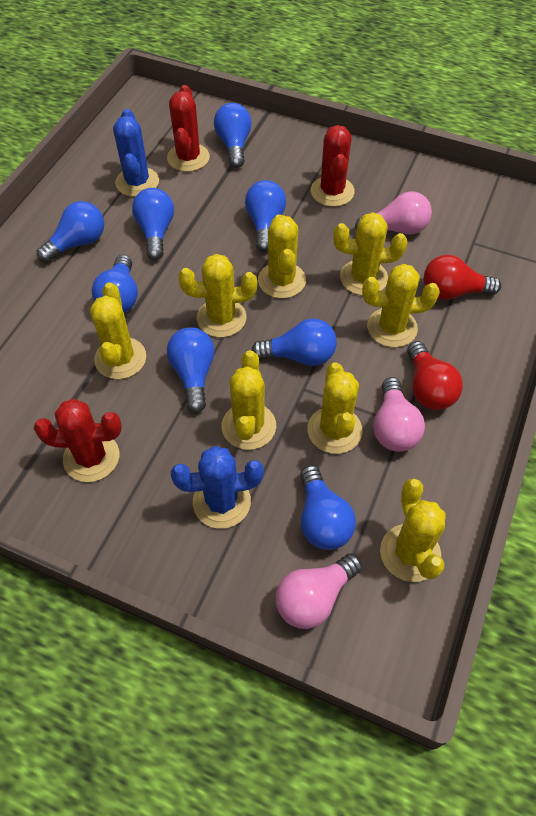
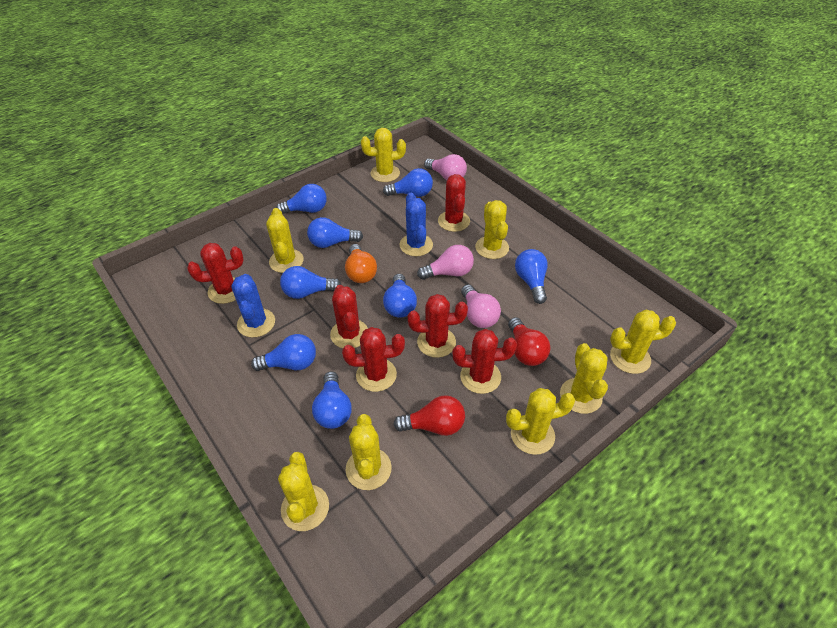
orange light bulb: none = 0 -> [345,244,377,283] = 1
red cactus: [34,399,122,482] [167,85,210,172] [311,125,355,207] = 3 -> [187,243,243,304] [330,285,368,348] [342,327,405,392] [408,294,468,358] [438,174,470,232] [453,329,517,394] = 6

